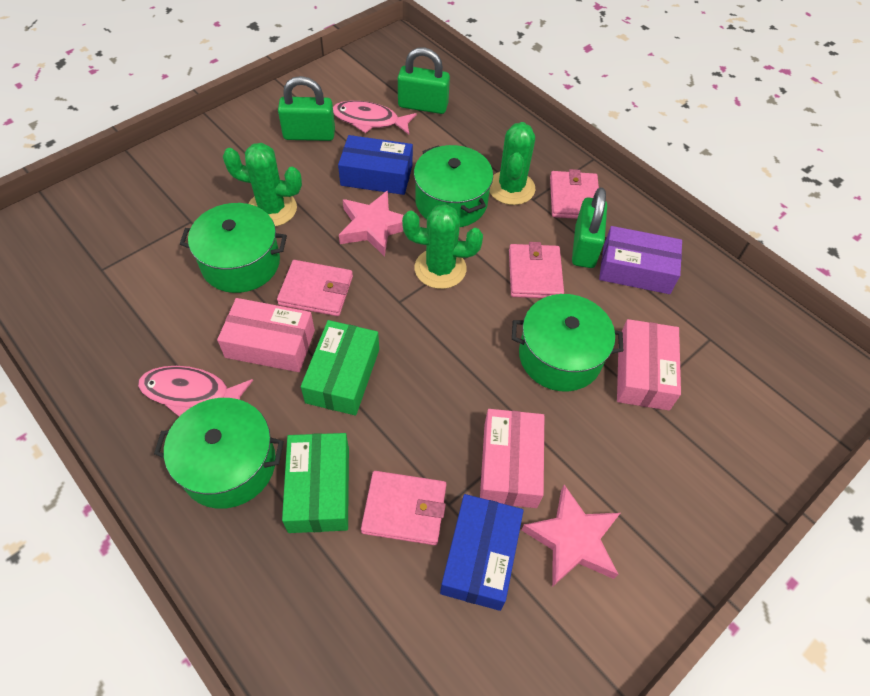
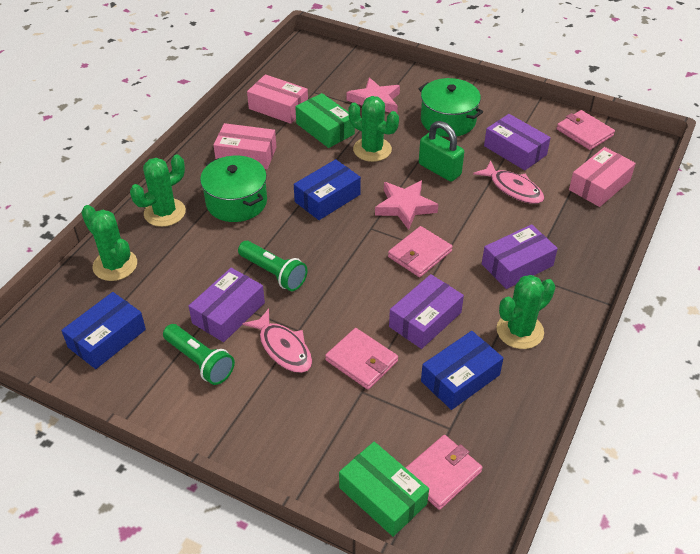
blue box: [338,135,413,195] [440,494,524,611] = 2 -> [61,292,146,369] [294,159,361,220] [421,331,504,410] = 3
green cactus: [223,143,302,227] [402,204,483,289] [489,122,535,205] = 3 -> [81,205,137,281] [130,155,186,227] [348,96,399,162] [497,275,555,349] = 4
green flashlight: none = 0 -> [163,324,235,385] [238,241,308,291] = 2
green padlock: [278,76,335,141] [398,47,450,114] [572,187,607,268] = 3 -> [419,121,464,182] = 1
green pot: [154,398,284,509] [180,203,287,293] [414,145,493,227] [512,294,623,391] = 4 -> [200,156,267,222] [418,78,483,137] = 2
purple box: [599,226,682,294] = 1 -> [189,268,265,342] [389,274,464,349] [482,224,558,289] [484,114,551,170] = 4

